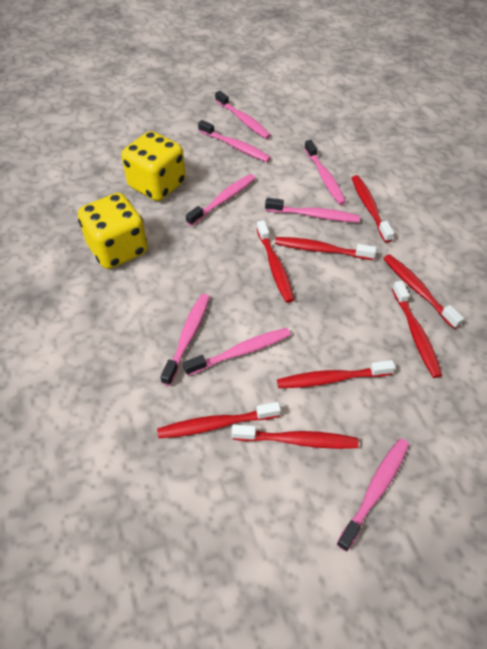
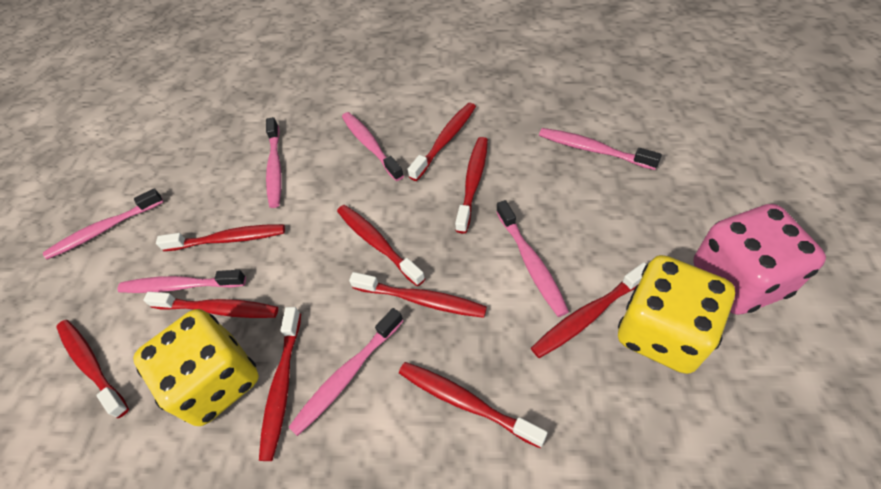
pink dice: none = 0 -> [693,204,826,315] = 1
pink toothbrush: [160,294,210,386] [183,328,291,376] [186,174,255,226] [198,120,271,162] [215,91,271,139] [265,198,360,223] [304,140,346,205] [336,438,409,552] = 8 -> [43,189,164,260] [117,270,246,293] [266,117,282,208] [289,308,403,436] [342,112,404,181] [496,200,569,317] [539,128,662,170] = 7
red toothbrush: [157,402,281,438] [232,424,358,449] [257,220,294,303] [275,237,376,260] [277,360,395,388] [352,175,394,243] [383,254,464,329] [392,281,442,378] = 8 -> [56,320,129,418] [143,292,278,318] [156,224,285,251] [259,307,301,461] [337,205,425,286] [349,272,487,318] [399,362,547,448] [407,103,476,181] [455,137,488,234] [531,262,647,358] = 10

